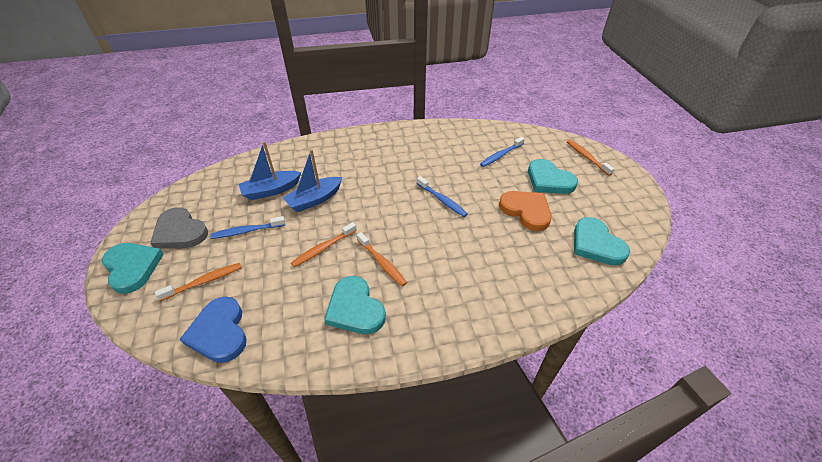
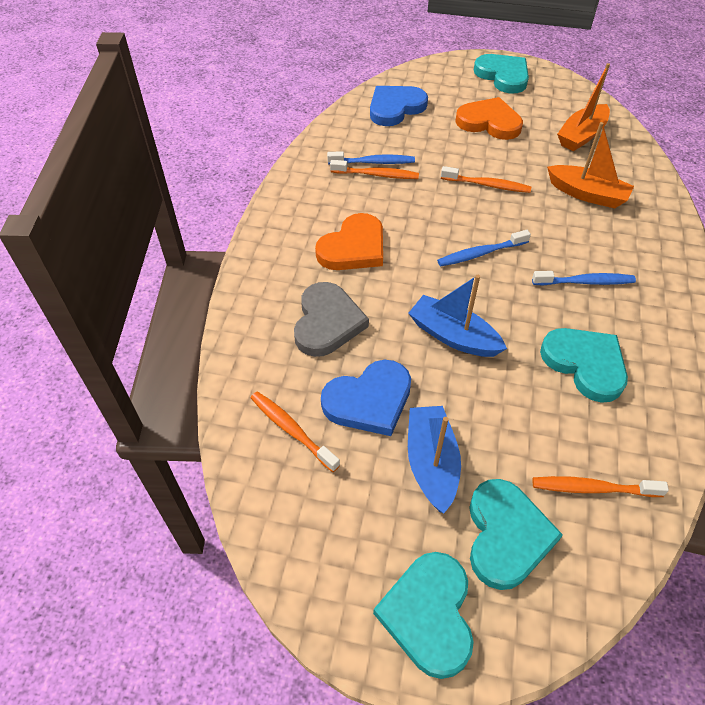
blue heart: [180,297,247,363] = 1 -> [321,360,411,436] [370,86,428,126] = 2
orange boat: none = 0 -> [547,122,634,209] [557,63,610,151] = 2
orange heart: [499,191,552,231] = 1 -> [315,213,383,270] [455,97,523,140] = 2

